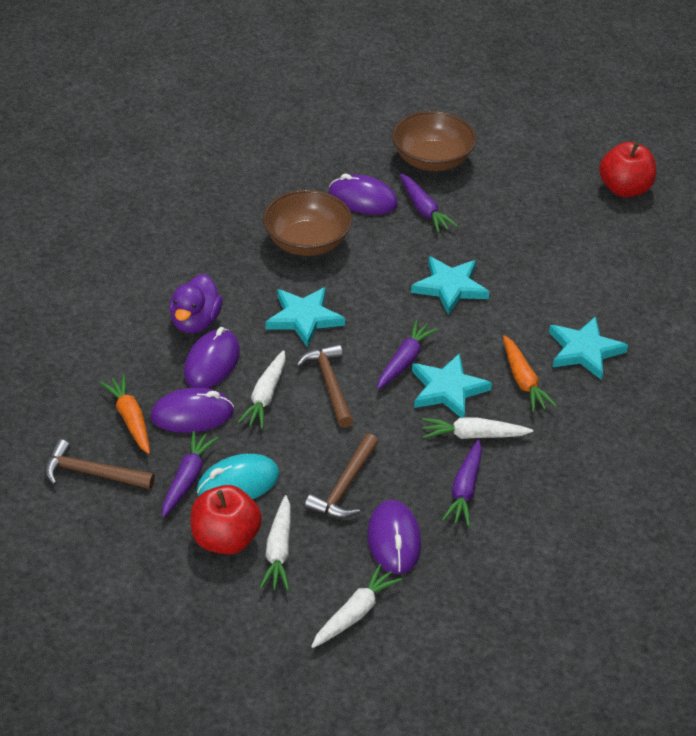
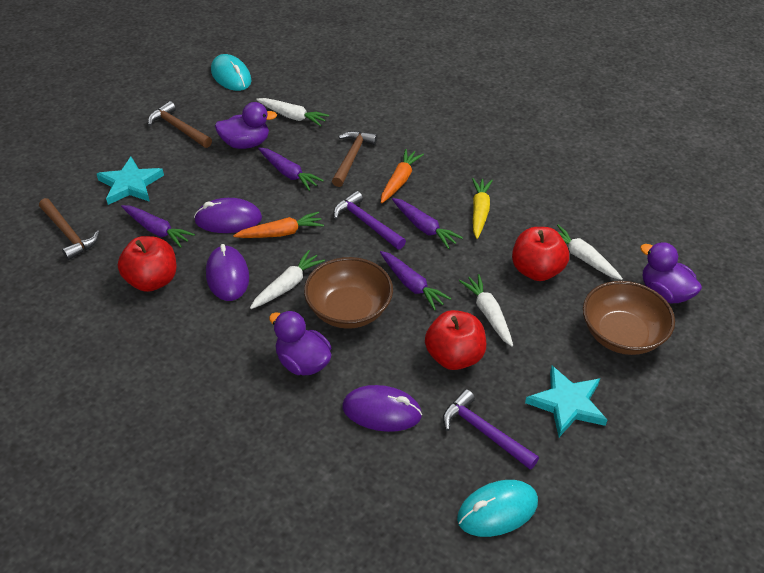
purple duck: [169,274,223,333] = 1 -> [215,102,277,149] [269,310,332,376] [640,242,702,303] = 3
purple hammer: none = 0 -> [334,191,406,250] [443,389,539,470] = 2
purple mouse: [150,387,234,433] [184,327,240,388] [328,174,398,215] [367,500,421,574] = 4 -> [194,198,262,233] [206,244,249,301] [343,385,422,432] = 3
red apple: [191,485,262,555] [599,142,656,197] = 2 -> [118,236,176,292] [425,310,486,370] [512,227,569,281] = 3
turquoise mouse: [197,454,279,499] = 1 -> [211,54,251,91] [457,480,538,537] = 2
turquoise star: [265,287,345,348] [411,256,489,315] [412,353,492,417] [549,316,628,380] = 4 -> [97,157,164,205] [525,366,607,437] = 2
yellow carrot: none = 0 -> [472,178,493,239] = 1

